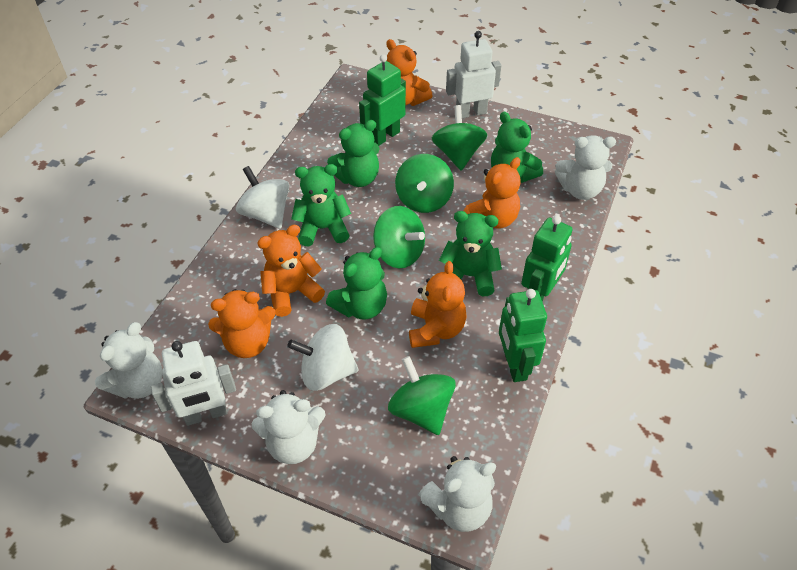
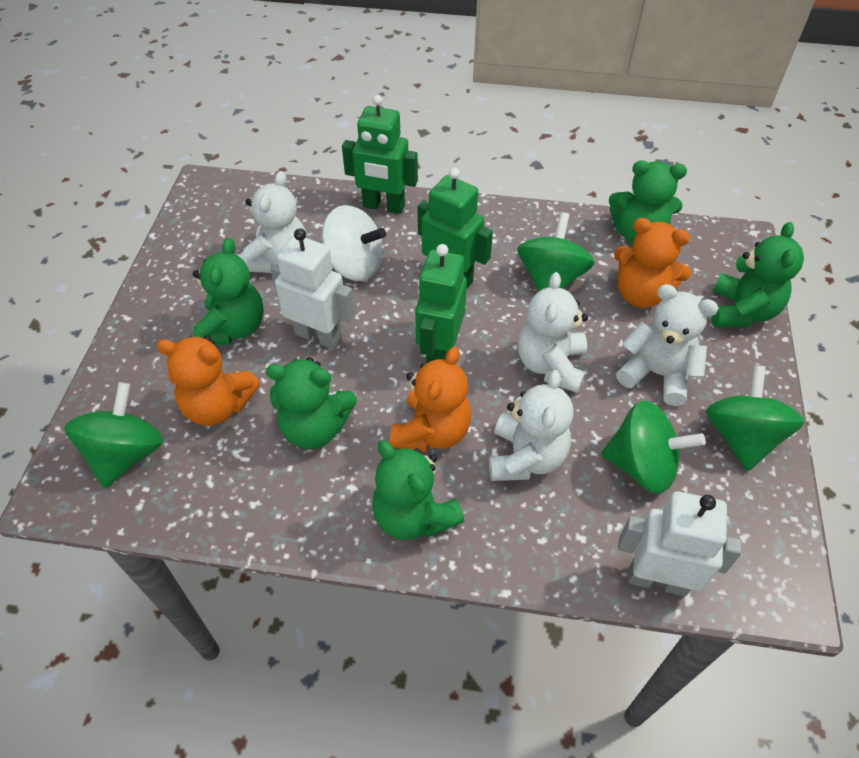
orange teddy bear: [208,289,276,358] [257,225,325,317] [386,39,433,106] [409,261,467,348] [464,157,521,229] = 5 -> [156,335,260,426] [390,347,471,452] [614,218,691,308] = 3
white spinning top: [236,166,289,229] [287,324,359,391] = 2 -> [322,205,386,281] = 1

